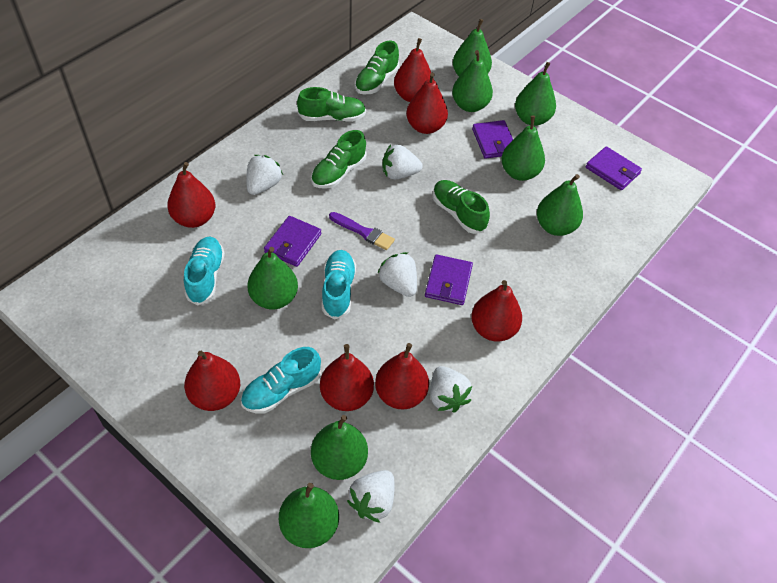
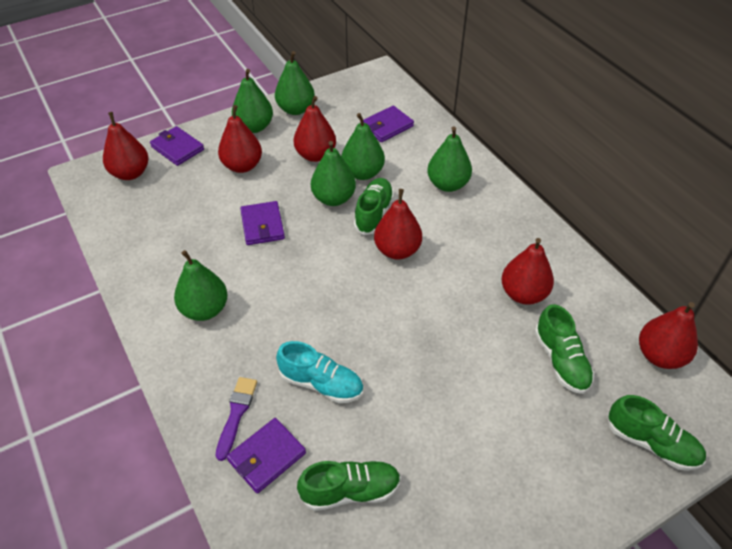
green pear: [247,247,298,309] [279,483,339,548] [311,415,368,480] [452,50,493,112] [453,19,492,76] [501,116,545,181] [515,62,556,126] [537,174,583,236] = 8 -> [174,250,228,321] [232,69,273,133] [275,51,315,115] [311,141,356,206] [341,113,385,180] [427,127,472,192] = 6
red pear: [167,162,215,228] [184,351,240,411] [320,344,374,411] [375,343,429,409] [394,38,434,102] [406,73,448,134] [471,280,522,341] = 7 -> [103,112,149,180] [218,105,262,173] [294,96,336,162] [374,189,422,260] [501,238,554,305] [639,302,698,369] = 6
turquoise shoe: [184,237,225,305] [241,347,321,414] [322,250,356,319] = 3 -> [276,341,363,403] = 1
white strawberry: [246,155,283,195] [347,470,395,523] [377,252,417,297] [382,145,423,179] [430,366,472,413] = 5 -> none = 0

